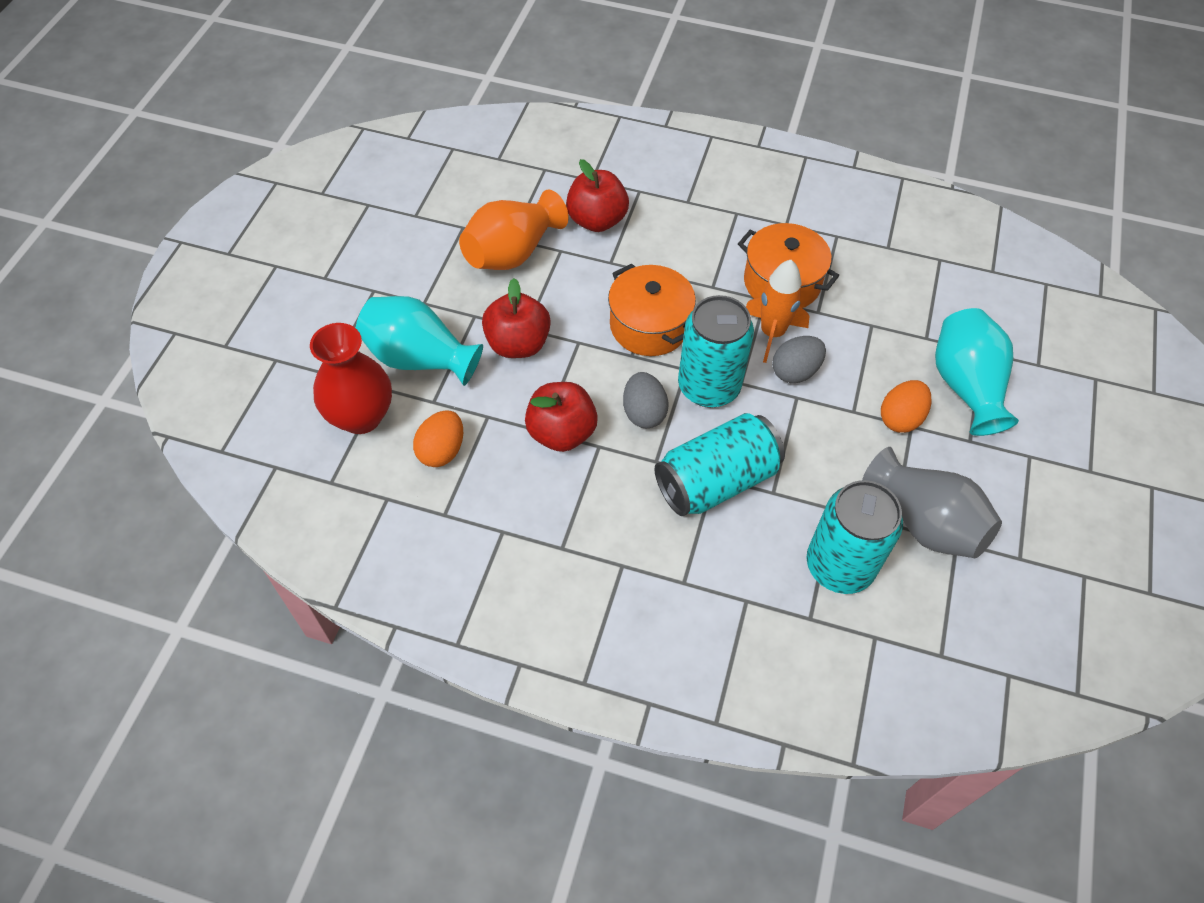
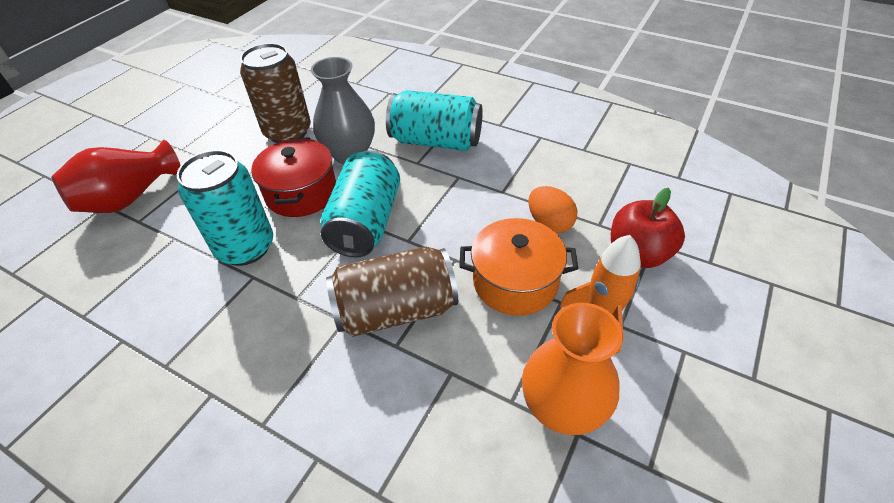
brown can: none = 0 -> [240,43,311,143] [326,247,458,337] = 2
grey egg: [623,372,668,428] [772,336,826,383] = 2 -> none = 0
orange egg: [413,410,463,467] [881,380,931,433] = 2 -> [529,186,577,233] = 1
orange pot: [608,264,696,356] [738,223,839,308] = 2 -> [460,218,578,316] = 1
red apple: [482,278,551,358] [525,382,598,452] [566,159,629,232] = 3 -> [611,188,685,268] = 1
red pot: none = 0 -> [251,137,336,217] = 1
turquoise vase: [356,296,483,386] [935,308,1019,436] = 2 -> none = 0

